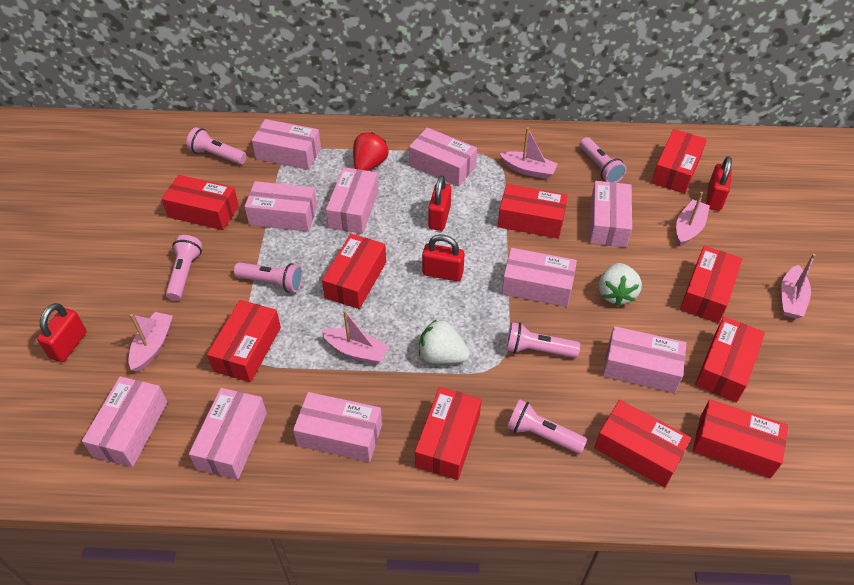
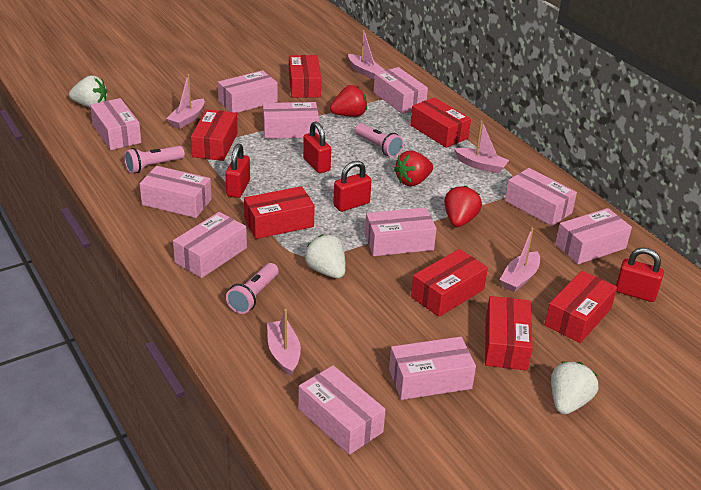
pink box: [82,376,167,467] [189,388,267,480] [244,181,317,232] [252,119,321,170] [293,392,382,462] [326,167,379,234] [409,128,477,186] [502,248,577,307] [590,181,632,247] [603,326,686,393] = 10 -> [90,98,141,150] [140,166,212,218] [173,212,247,278] [218,70,278,113] [263,102,319,139] [298,365,386,455] [365,207,437,256] [374,67,428,114] [389,337,476,400] [505,168,577,226] [555,208,632,264] = 11
pink flashlight: [166,235,202,301] [186,127,247,164] [234,262,303,292] [506,322,580,358] [507,399,587,454] [580,137,627,183] = 6 -> [124,146,185,173] [226,263,279,314] [355,123,404,157] = 3
red box: [161,175,239,230] [207,300,281,382] [322,234,386,309] [415,387,482,480] [498,184,568,239] [594,400,691,487] [651,129,707,194] [680,246,742,323] [693,400,788,478] [695,317,765,402] = 10 -> [191,109,238,161] [244,186,315,239] [289,55,321,98] [410,97,471,148] [411,249,488,317] [485,296,533,371] [545,271,617,343] = 7
red strawberry: [353,132,389,171] = 1 -> [330,85,367,117] [394,151,433,186] [444,186,482,227] = 3
white strawberry: [418,319,470,364] [599,263,642,306] = 2 -> [69,76,107,108] [304,234,346,278] [551,362,598,414] = 3

